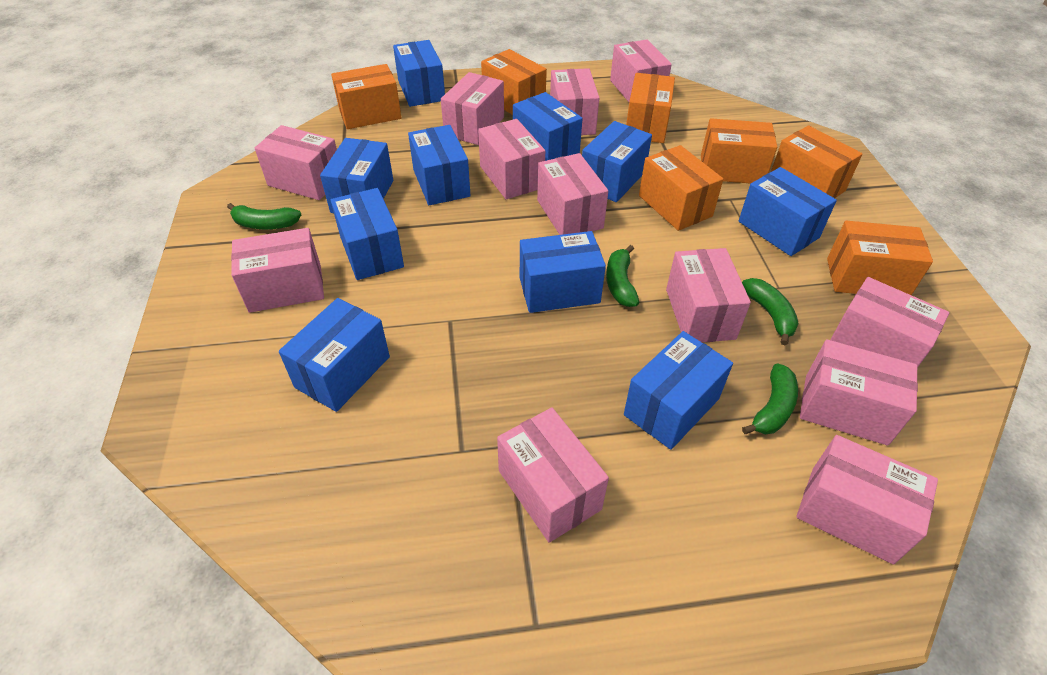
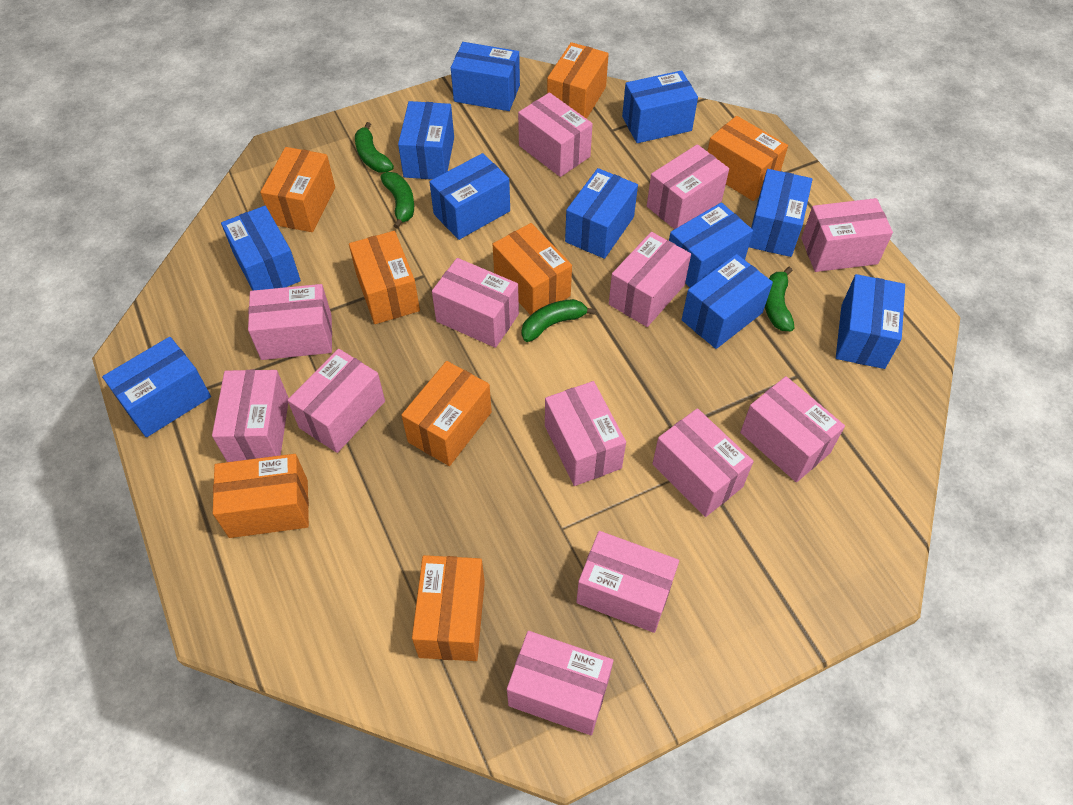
blue box: [279,298,390,412] [320,138,393,213] [331,188,404,280] [393,40,445,107] [408,125,471,205] [513,92,583,161] [520,231,606,313] [582,121,652,202] [624,331,733,450] [739,167,837,256] = 10 -> [102,337,211,437] [221,206,301,291] [398,101,454,179] [429,153,510,240] [451,42,520,111] [565,168,638,259] [622,70,698,143] [669,202,753,288] [682,254,773,349] [749,169,813,257] [836,274,905,369] = 11
orange box: [331,64,401,129] [481,49,547,115] [626,73,675,143] [639,145,723,231] [701,119,777,184] [771,125,862,198] [827,221,933,295] = 7 -> [213,454,309,538] [260,147,335,232] [349,231,420,324] [401,361,492,466] [412,555,485,661] [493,223,572,315] [547,42,609,119] [707,116,788,201] = 8
pink box: [231,228,324,313] [255,125,337,200] [441,72,504,145] [478,119,545,199] [497,408,609,543] [537,153,608,235] [550,68,599,135] [610,39,672,102] [666,248,751,342] [796,435,938,564] [800,339,918,446] [830,277,949,368] = 12 -> [212,370,289,462] [248,284,332,360] [287,349,385,453] [432,258,519,348] [507,631,613,735] [518,93,593,177] [545,381,626,486] [576,531,679,633] [609,232,691,327] [647,144,729,229] [652,408,754,517] [740,376,845,482] [801,198,893,272] = 13

